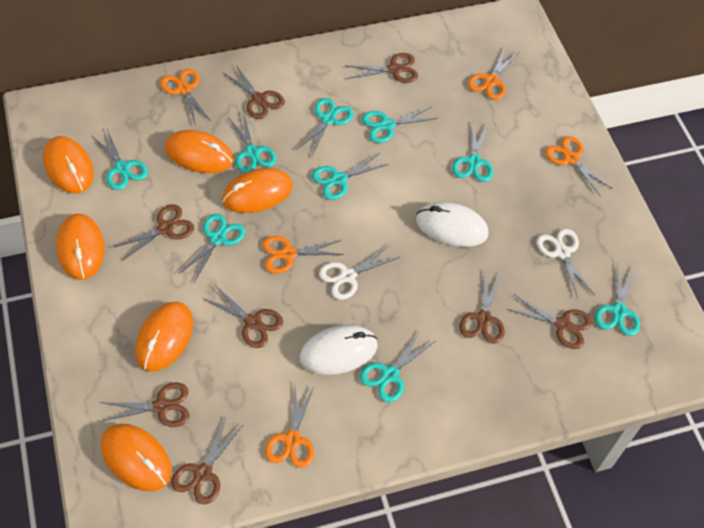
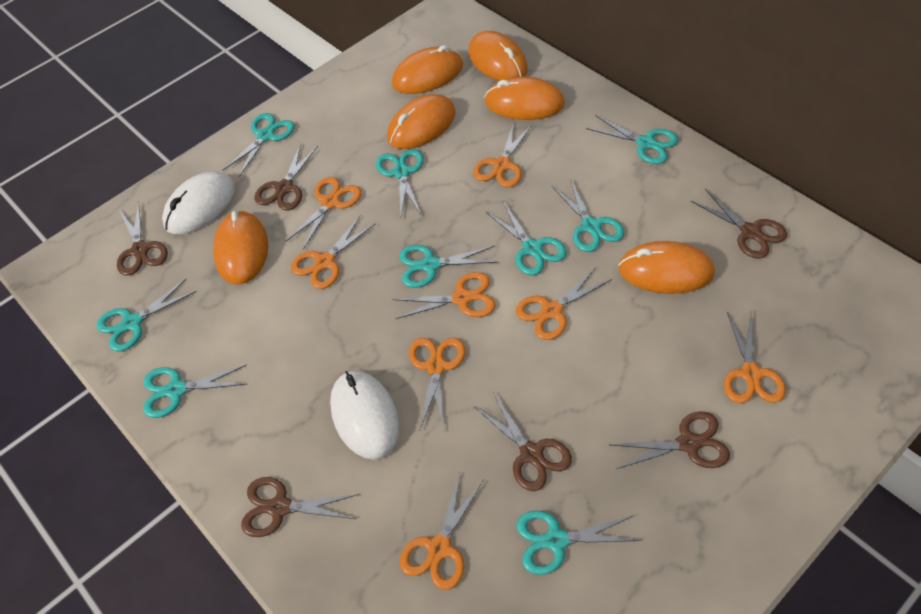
brown scissors: [100,382,190,427] [112,204,194,261] [171,417,243,504] [203,285,283,348] [223,65,285,119] [345,53,418,83] [459,270,505,344] [507,294,592,349] = 8 -> [117,201,168,276] [241,477,359,537] [254,143,318,211] [475,392,572,491] [610,411,730,469] [691,189,787,259] = 6
orange scissors: [160,69,211,126] [262,236,345,274] [265,387,314,468] [468,47,519,100] [545,136,613,195] = 5 -> [286,177,362,250] [291,215,376,289] [392,272,495,319] [400,472,484,590] [409,338,465,432] [473,122,532,188] [516,267,612,340] [724,310,786,403] = 8
white scissors: [319,244,400,300] [537,229,595,298] = 2 -> none = 0

